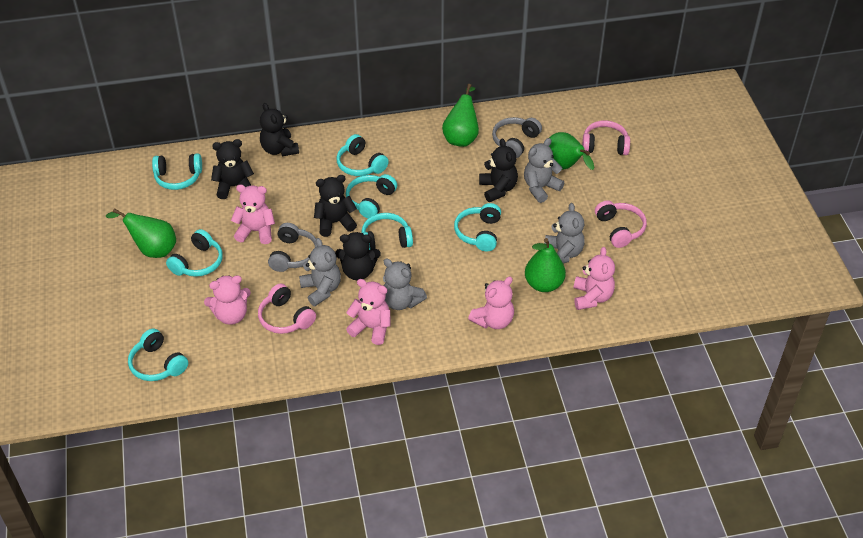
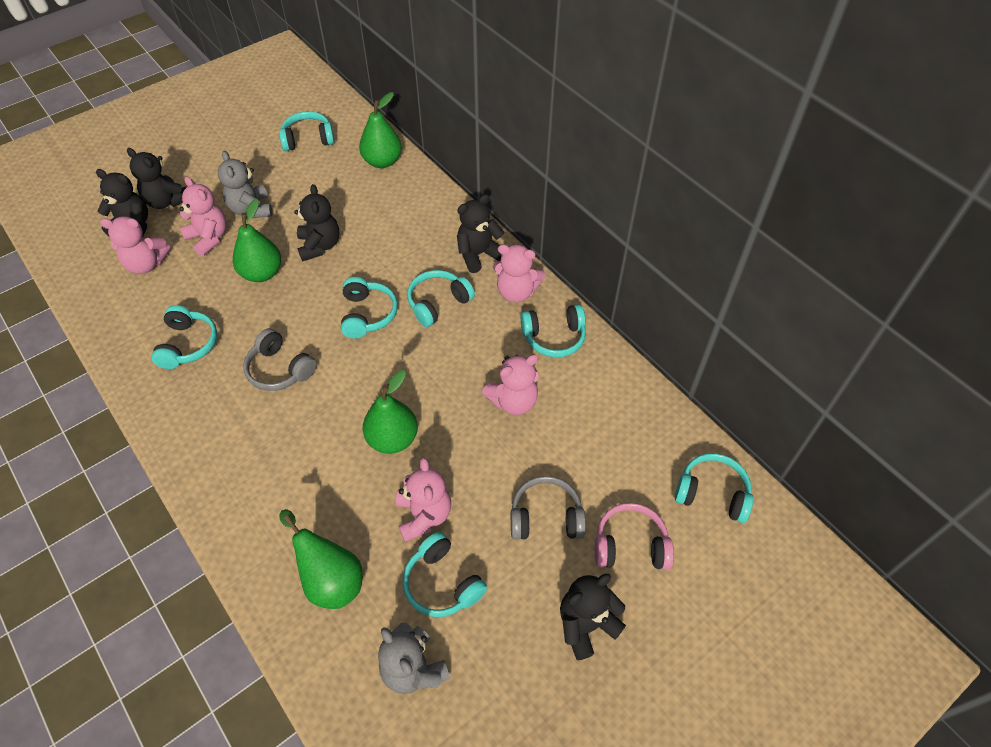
grey teddy bear: [299,238,341,306] [383,259,427,310] [524,138,564,203] [545,203,585,264] = 4 -> [218,151,272,218] [378,623,450,694] = 2
pink headphones: [258,284,316,334] [582,120,630,155] [595,200,647,248] = 3 -> [595,503,674,570] = 1

